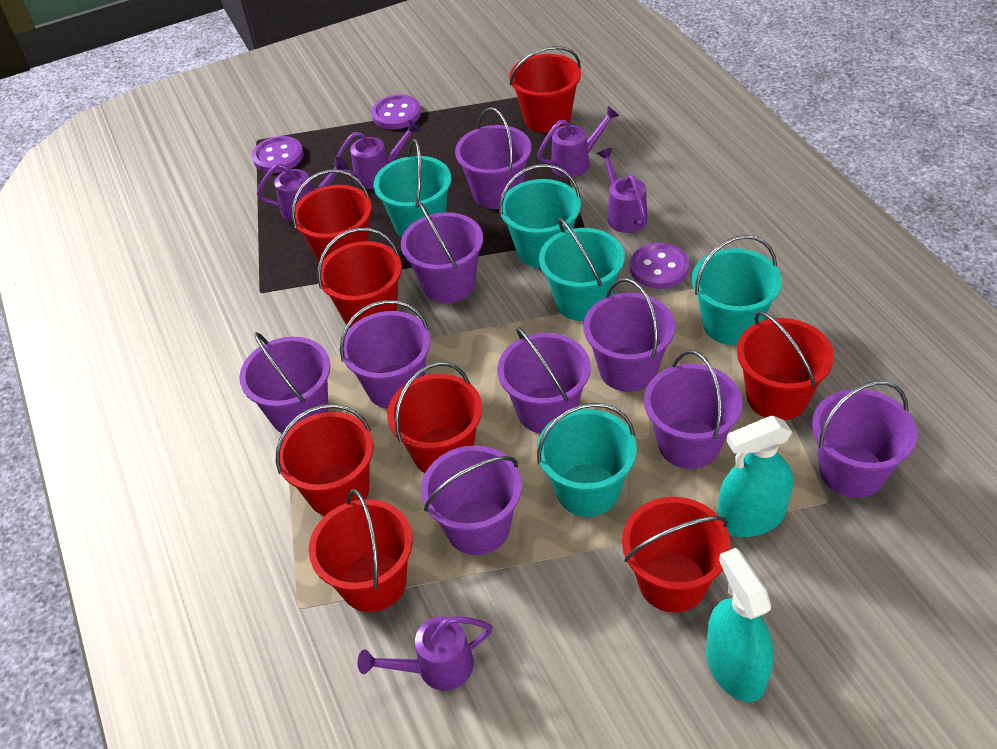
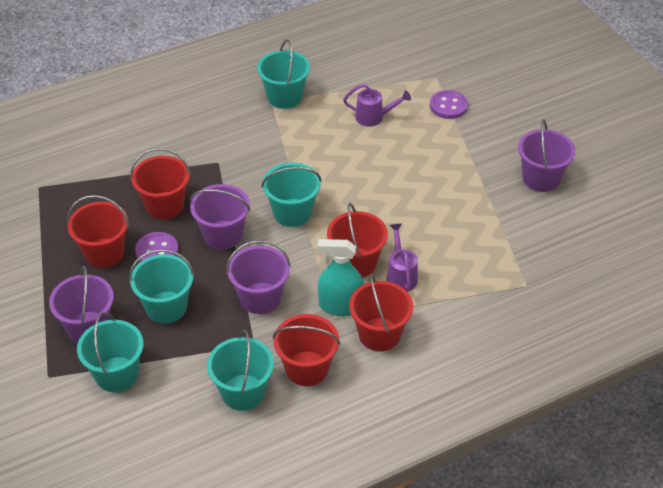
purple bucket: [239,332,330,433] [340,300,430,409] [401,202,483,303] [421,445,522,555] [455,107,532,209] [498,327,591,434] [584,278,675,392] [644,350,743,469] [812,381,917,498] = 9 -> [49,266,114,343] [190,184,250,250] [226,240,291,314] [518,119,575,192] = 4
purple button: [252,136,303,173] [371,94,421,130] [630,243,689,289] = 3 -> [135,232,179,262] [430,90,468,119] = 2
purple watering can: [257,157,349,222] [334,120,421,189] [358,616,492,691] [537,106,620,178] [597,148,648,233] = 5 -> [343,84,411,127] [386,223,418,292] = 2
red bucket: [276,404,374,516] [292,169,372,262] [309,489,413,612] [317,228,402,328] [387,362,482,473] [510,46,581,133] [622,497,731,613] [737,311,834,420] = 8 -> [67,195,129,268] [130,148,191,220] [273,314,340,386] [327,203,388,278] [349,274,413,351] = 5
turquoise spray bottle: [706,548,774,702] [718,416,793,537] = 2 -> [317,239,364,316] = 1

